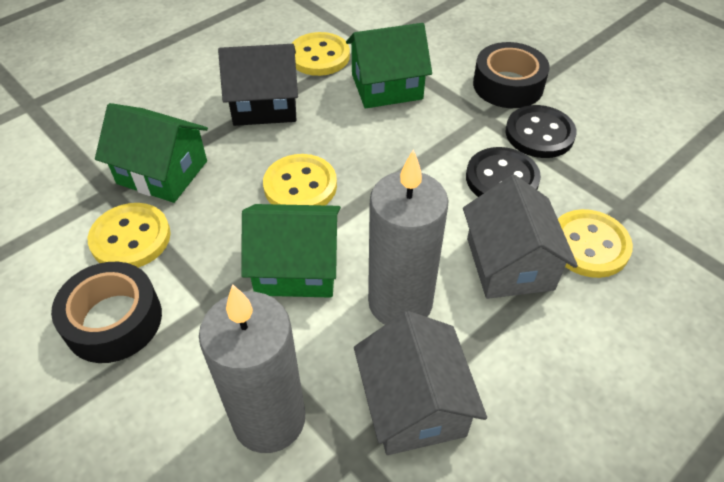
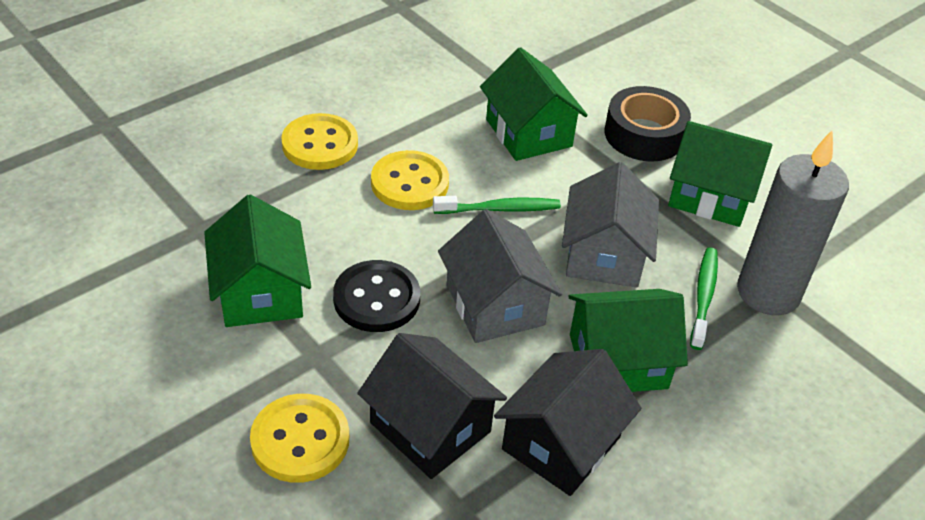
black button: [466,147,541,197] [506,105,577,158] = 2 -> [333,260,420,332] = 1
black house: [218,44,298,126] = 1 -> [357,333,507,479] [494,349,642,496] = 2
black tape: [51,262,162,363] [473,42,550,108] = 2 -> [605,86,691,161] = 1
green house: [95,103,208,203] [241,204,341,298] [346,23,432,109] = 3 -> [204,194,311,327] [480,47,588,161] [568,289,688,392] [668,121,772,227] = 4
green toothbrush: none = 0 -> [433,196,561,214] [690,247,718,350] = 2
grey candle: [199,284,305,453] [368,149,449,325] = 2 -> [737,130,849,315] = 1
yellow button: [88,203,171,268] [263,154,337,205] [291,32,350,76] [558,209,633,278] = 4 -> [250,394,349,483] [281,113,358,170] [371,150,449,210] = 3

